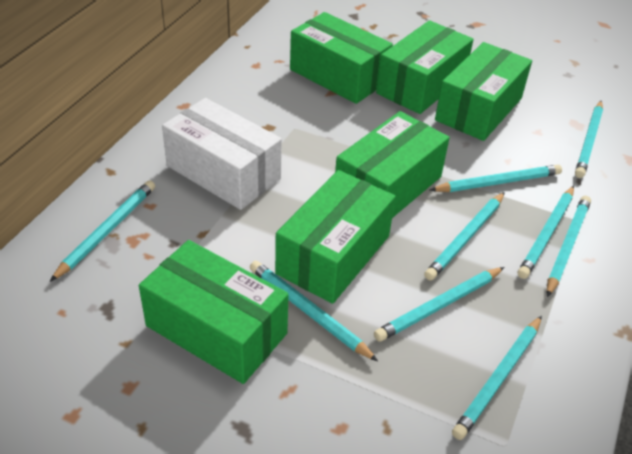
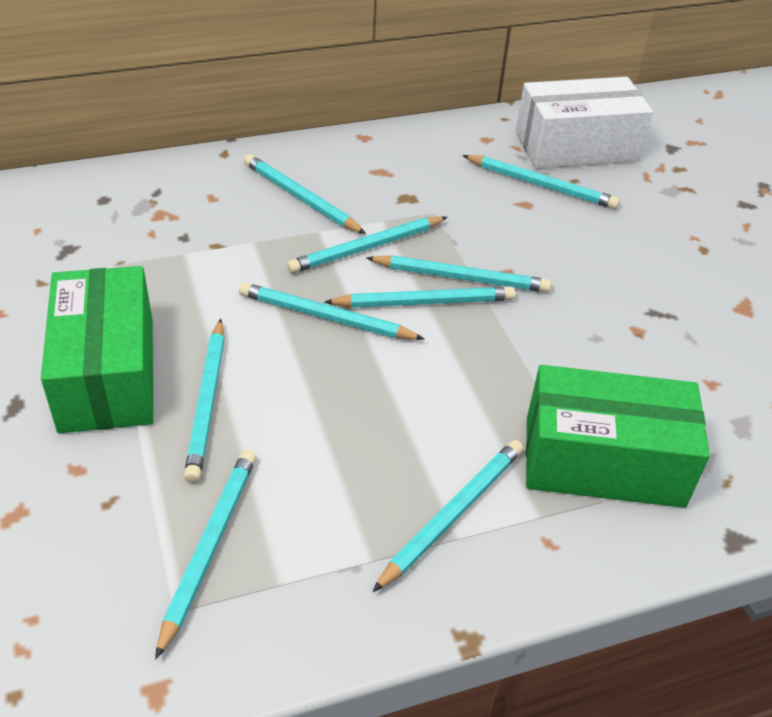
green box: [139,240,289,384] [275,170,396,304] [290,12,393,104] [335,111,450,218] [376,20,474,114] [435,42,532,141] = 6 -> [41,266,153,433] [526,365,710,508] = 2

